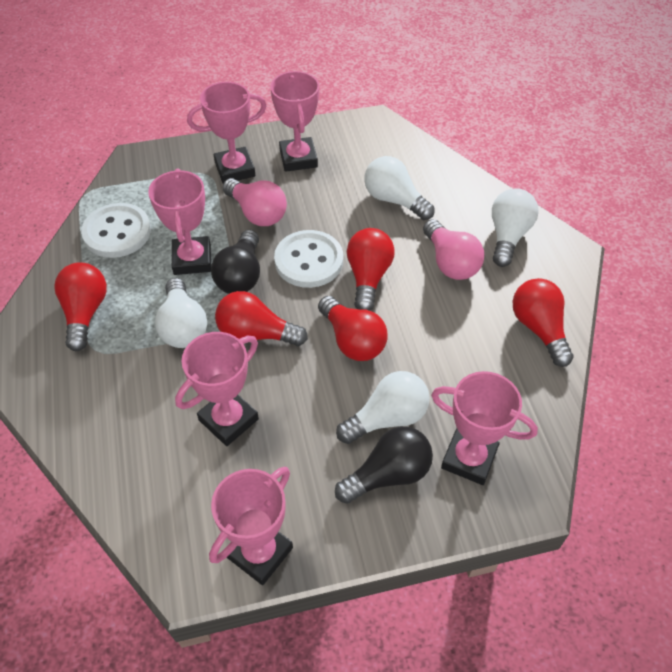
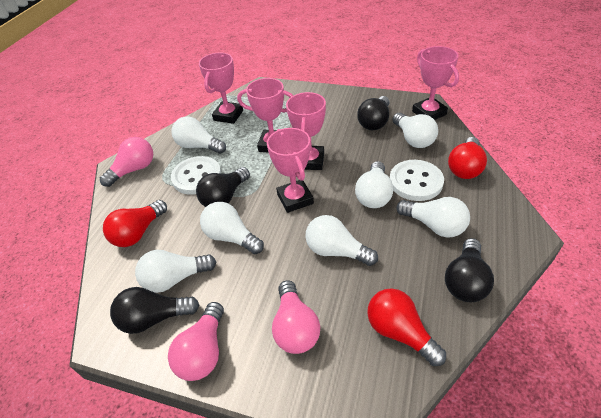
black light bulb: [211,230,260,294] [335,426,433,504] = 2 -> [110,287,199,334] [196,167,250,207] [357,96,389,130] [445,238,494,302] = 4
pink light bulb: [222,178,287,226] [423,219,484,280] = 2 -> [100,137,153,187] [168,302,224,381] [272,280,320,354] = 3
pink trophy: [148,168,211,275] [175,332,259,446] [187,82,266,184] [209,467,293,585] [270,71,319,172] [431,371,538,485] = 6 -> [199,52,243,124] [237,78,293,153] [267,128,314,213] [286,92,326,170] [412,46,459,120] = 5
red light bulb: [54,262,107,351] [215,291,308,346] [318,296,388,361] [347,228,395,311] [512,278,574,367] = 5 -> [103,200,167,247] [367,288,446,366] [448,137,487,179] = 3
white light bulb: [155,278,207,348] [336,371,430,444] [364,156,435,220] [492,188,539,267] = 4 -> [135,250,217,293] [171,116,226,154] [200,202,264,254] [305,215,378,266] [355,161,393,208] [393,113,438,148] [396,197,470,237] = 7

